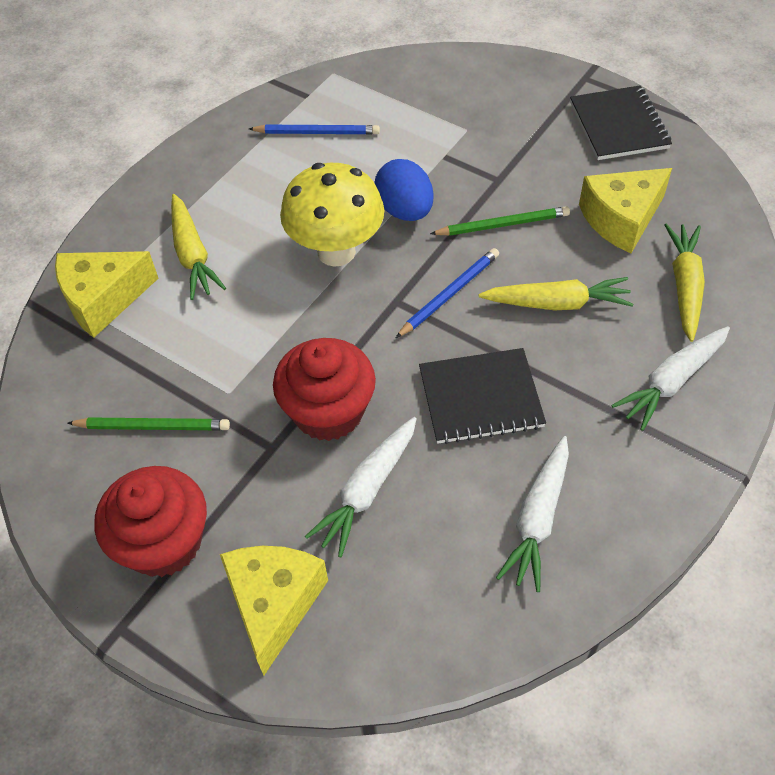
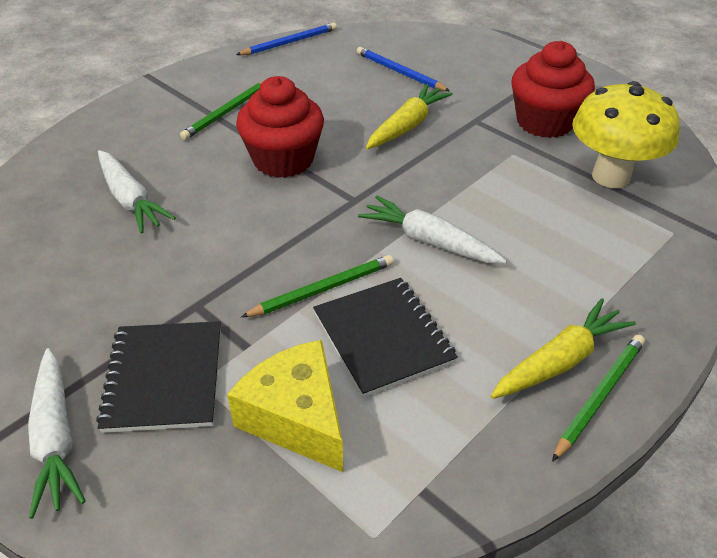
blue egg: [375,159,434,221] = 1 -> none = 0
green pencil: [67,417,230,431] [430,206,570,236] = 2 -> [180,81,264,140] [241,255,394,317] [552,335,645,462] = 3
yellow carrot: [171,194,226,300] [478,277,633,310] [665,224,705,342] = 3 -> [366,84,453,149] [491,298,636,399] = 2
yellow cheese: [55,251,159,338] [220,546,328,676] [579,168,672,253] = 3 -> [227,340,343,472] = 1

